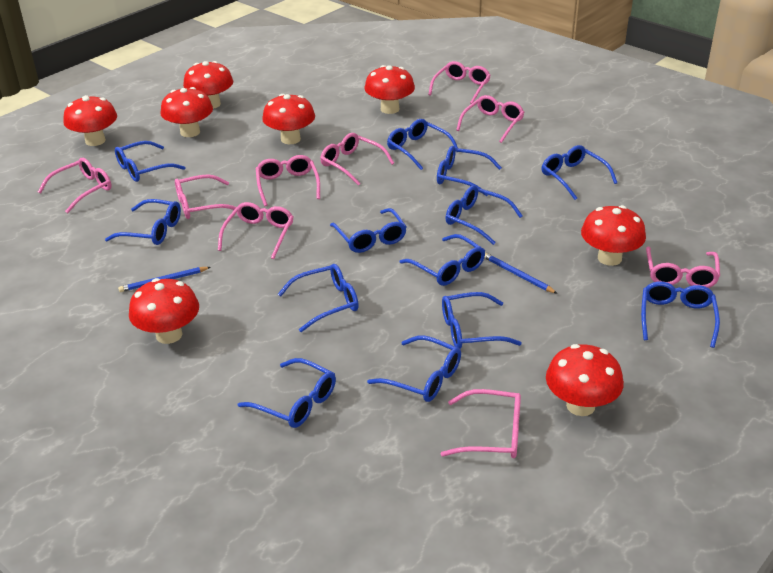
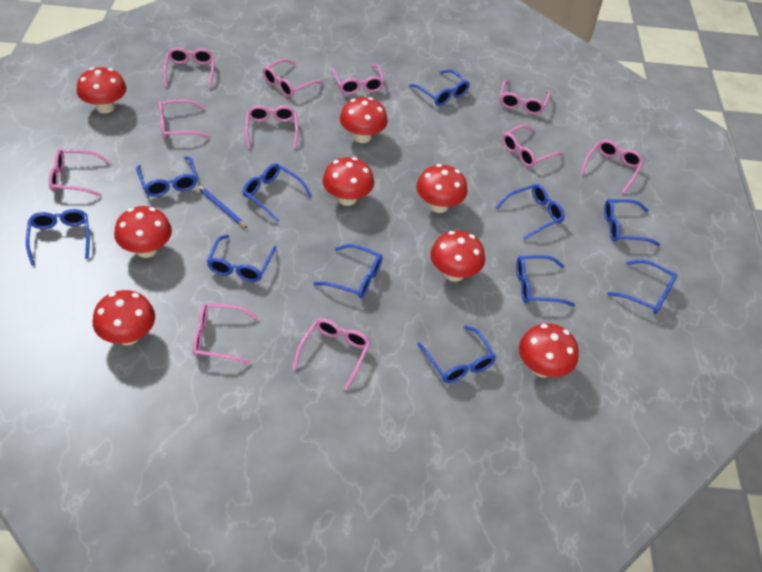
blue glasses: [105,199,181,245] [115,141,185,182] [238,358,336,428] [278,264,359,332] [330,208,406,253] [367,335,461,402] [387,119,458,170] [400,234,485,286] [437,146,502,196] [442,292,522,349] [445,185,523,245] [541,145,617,200] [641,282,720,348] = 13 -> [26,209,90,265] [136,156,197,197] [207,235,277,282] [242,163,312,223] [313,244,383,298] [409,69,470,106] [417,325,496,383] [496,184,565,240] [516,255,575,306] [604,199,660,246] [607,260,677,314] = 11
blue pencil: [118,267,210,292] [484,253,558,294] = 2 -> [198,186,247,228] = 1
pink glasses: [38,158,112,213] [175,174,236,219] [218,202,294,259] [256,155,320,206] [320,133,394,185] [428,61,491,104] [441,389,521,458] [456,95,525,143] [646,247,720,288] = 9 -> [49,149,110,197] [158,99,210,139] [163,48,214,89] [193,304,259,365] [245,105,298,149] [263,59,323,97] [293,319,371,390] [332,64,385,95] [500,80,551,115] [502,125,564,167] [580,140,644,194] = 11

